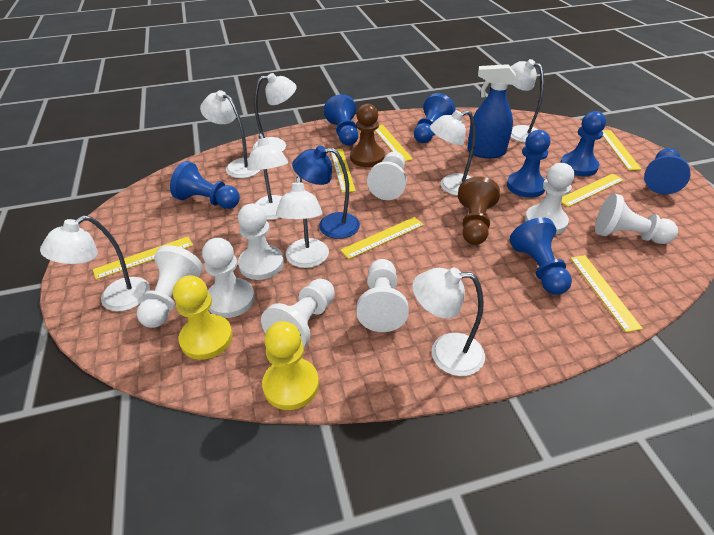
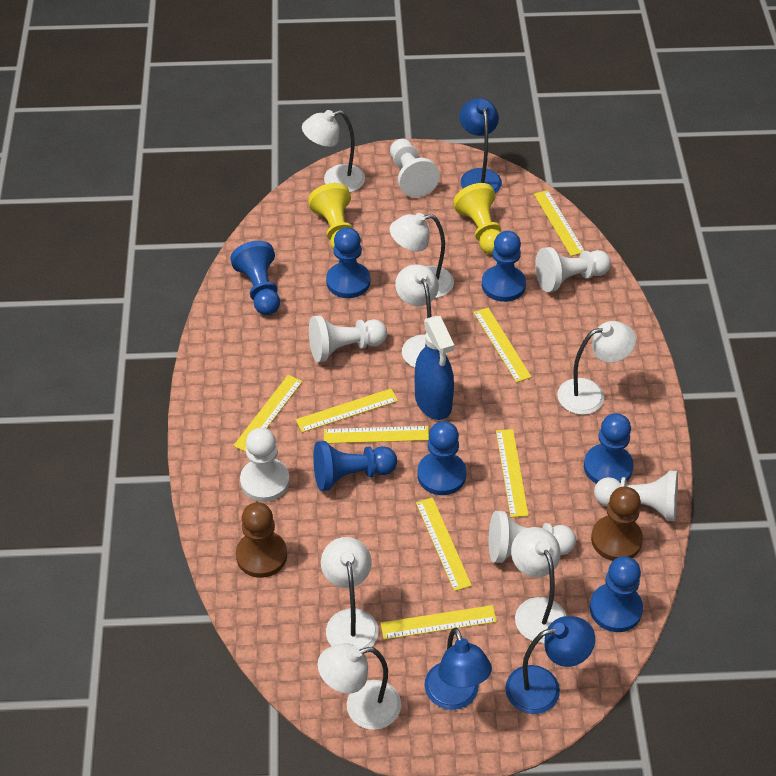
blue lamp: [292,146,360,239] = 1 -> [424,628,492,710] [459,98,502,193] [505,616,595,714] = 3
white lamp: [40,216,150,311] [200,90,260,178] [247,133,288,220] [253,73,297,152] [276,176,329,268] [412,268,485,376] [430,110,476,196] [510,59,544,143] = 8 -> [302,110,365,192] [318,643,401,730] [321,537,379,649] [390,213,454,298] [395,264,447,368] [511,527,566,643] [557,321,636,415] = 7
white pawn: [137,245,203,328] [202,238,255,318] [238,204,284,280] [261,279,335,347] [356,259,409,332] [367,151,407,200] [525,163,574,235] [595,193,678,244] = 8 -> [240,428,290,502] [309,315,387,362] [390,139,440,198] [489,511,576,563] [535,247,611,292] [594,471,678,521] = 6
yellow ruler: [93,237,193,280] [331,149,356,193] [340,217,424,259] [375,125,413,161] [561,173,624,207] [570,255,643,332] [602,130,642,170] = 7 -> [233,375,303,452] [296,389,398,433] [324,426,429,444] [380,605,497,640] [416,498,472,591] [473,308,531,383] [496,429,529,517] [534,190,585,256] = 8

